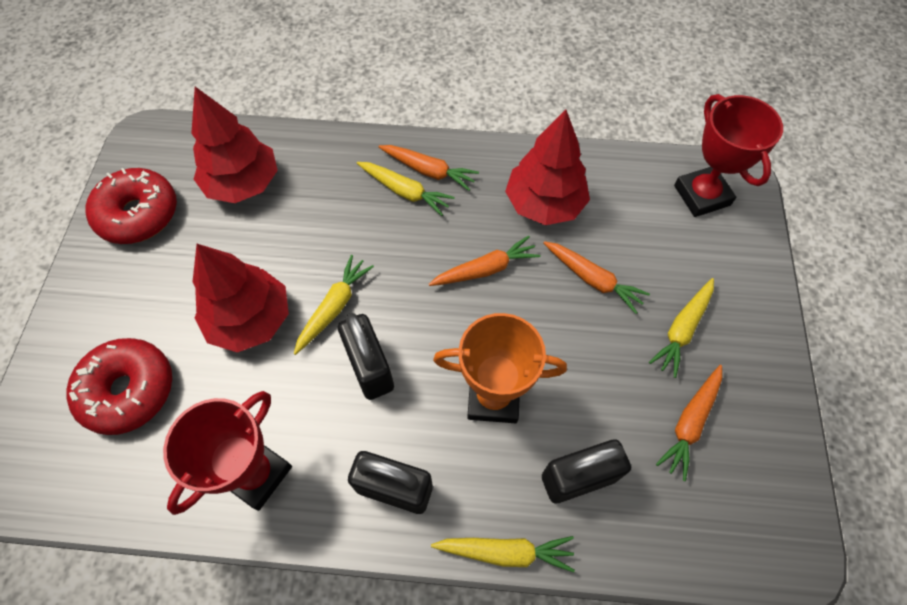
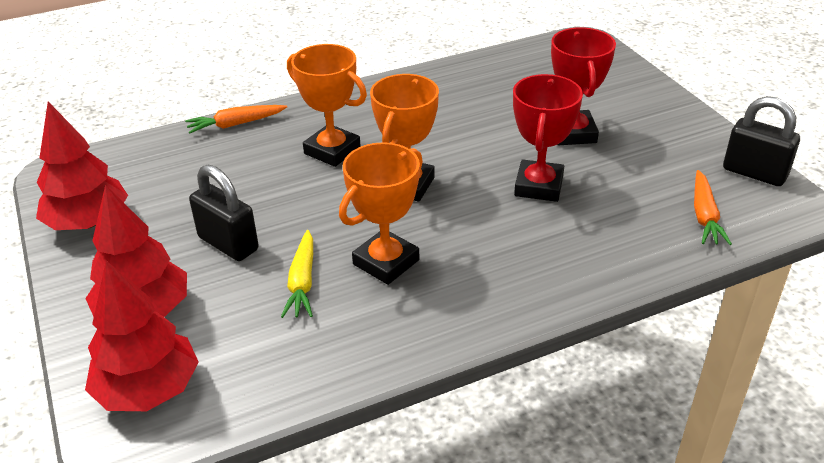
black padlock: [338,313,394,400] [348,451,433,514] [542,440,631,503] = 3 -> [189,165,259,261] [723,96,800,186] = 2
orange carrot: [378,145,479,191] [429,236,540,286] [543,241,650,314] [656,365,722,481] = 4 -> [185,105,287,134] [694,170,732,245] = 2
orange trophy: [433,313,567,423] = 1 -> [287,44,367,167] [339,142,423,285] [370,74,439,202] = 3
red donut: [66,338,172,435] [85,168,177,244] = 2 -> none = 0
yellow carrot: [294,255,374,355] [357,162,455,216] [431,536,575,573] [649,278,714,378] = 4 -> [281,230,313,318] = 1

